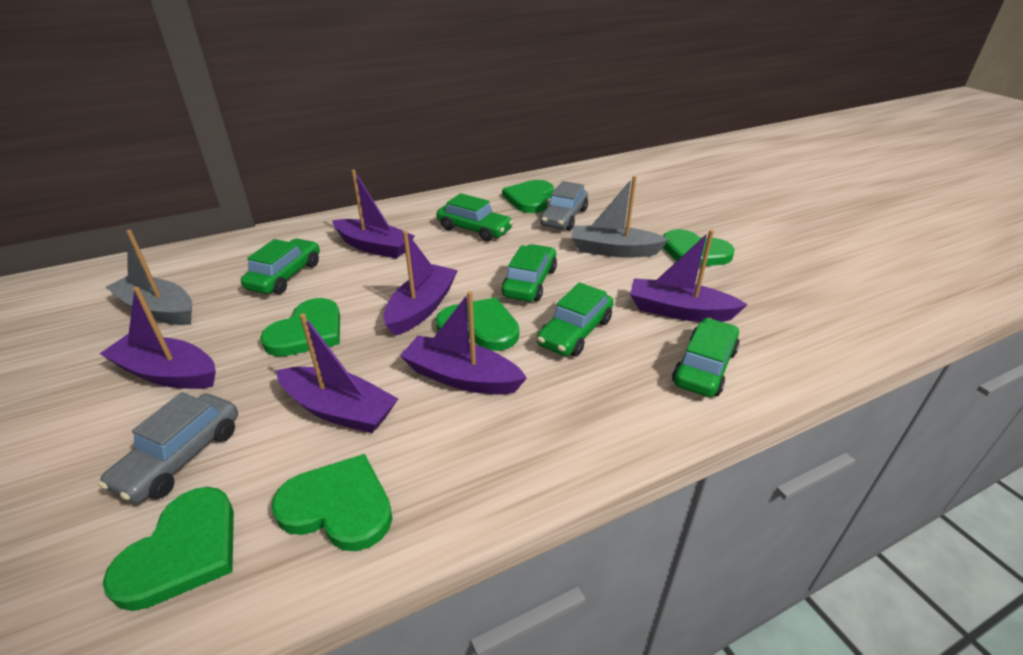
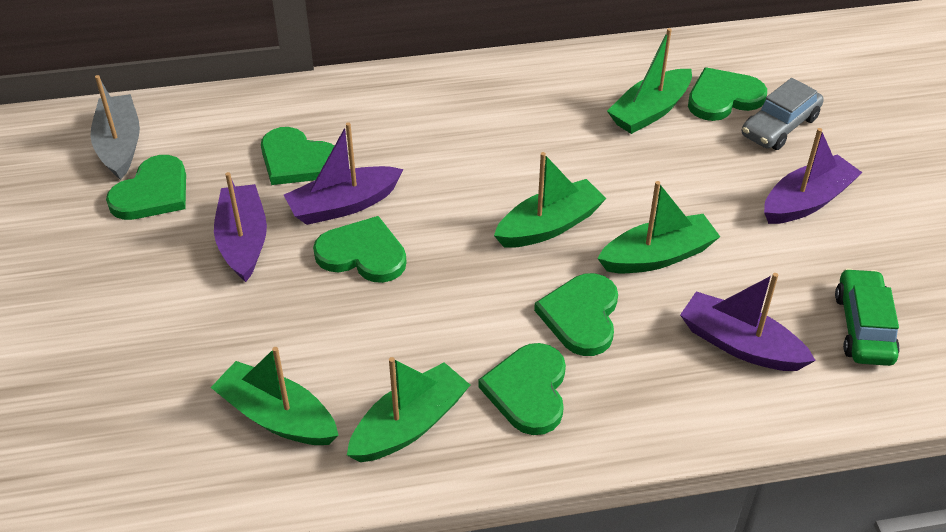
green boat: none = 0 -> [211,347,339,445] [347,357,470,462] [494,152,607,248] [597,181,720,273] [607,28,692,134] = 5
green car: [241,239,320,294] [437,193,513,242] [501,244,557,302] [537,283,613,357] [672,318,740,397] = 5 -> [835,268,900,366] = 1
grey boat: [106,230,192,325] [571,176,669,258] = 2 -> [90,75,140,180] = 1
grey car: [99,392,238,503] [540,181,588,231] = 2 -> [742,78,824,150] = 1
purple boat: [100,287,216,389] [276,313,398,433] [332,170,415,258] [383,231,458,336] [400,291,527,395] [630,230,748,322] = 6 -> [214,172,267,282] [284,122,404,225] [680,273,816,371] [764,128,863,224] = 4

